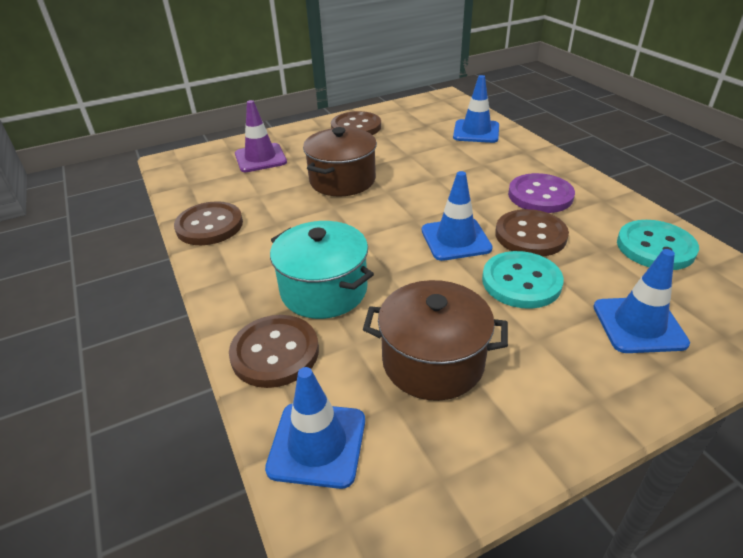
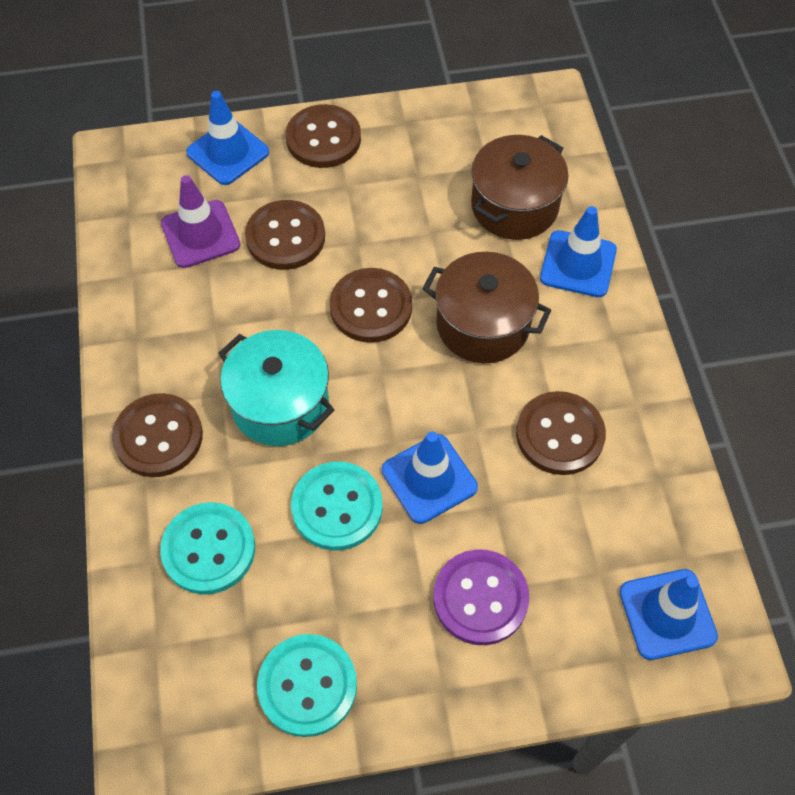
brown button: [174,201,243,245] [229,315,319,388] [331,111,381,135] [495,209,569,256] = 4 -> [112,393,203,477] [245,200,325,270] [286,104,361,168] [330,268,412,343] [516,391,606,475] = 5
turquoise button: [482,251,564,309] [617,220,699,270] = 2 -> [160,502,255,595] [257,634,357,737] [291,461,383,551] = 3

